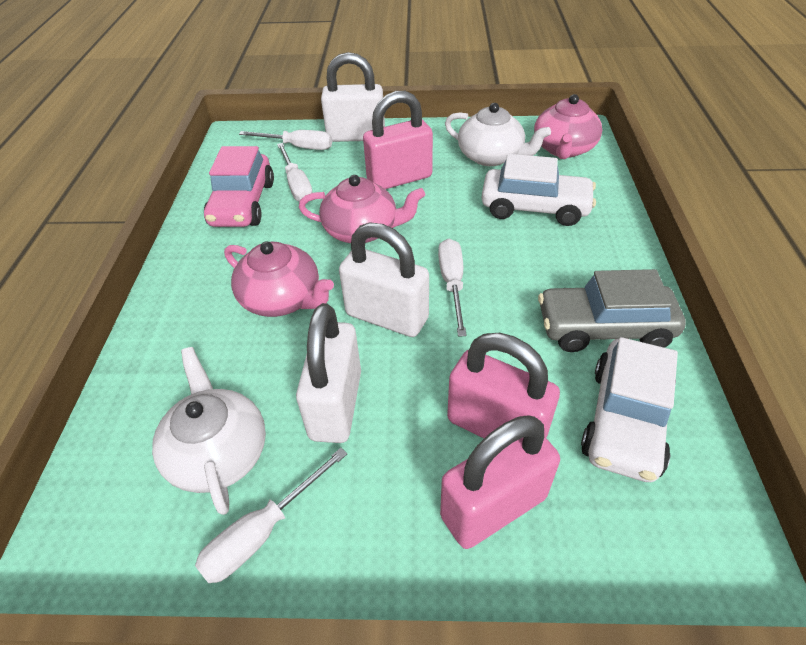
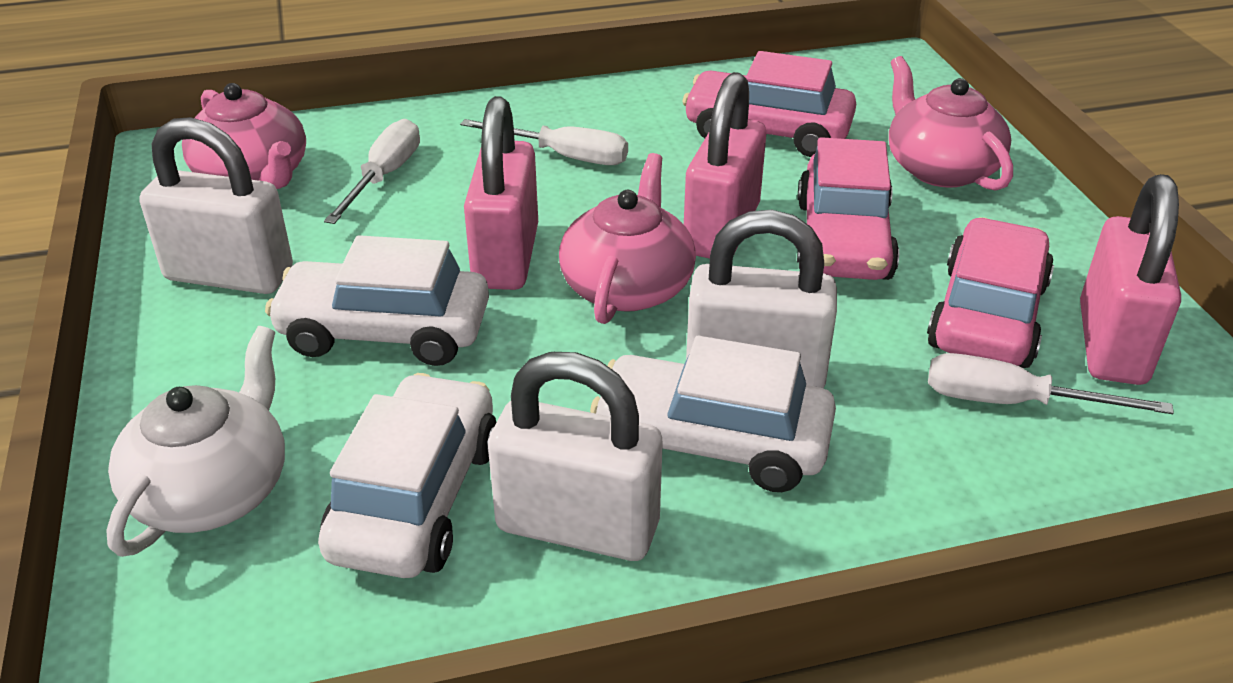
grey car: [538,269,686,352] = 1 -> none = 0
pink car: [204,146,274,227] = 1 -> [682,51,856,157] [797,137,899,280] [927,217,1054,368] = 3
white car: [482,154,596,226] [581,337,678,482] = 2 -> [265,235,489,366] [318,373,496,578] [590,336,836,492] = 3
white screwdriver: [195,448,347,583] [239,130,332,150] [277,143,313,202] [438,239,467,337] = 4 -> [324,119,420,224] [460,119,628,165] [928,353,1174,414] = 3
white teapot: [152,347,266,515] [445,103,551,166] = 2 -> [106,326,285,557] = 1

